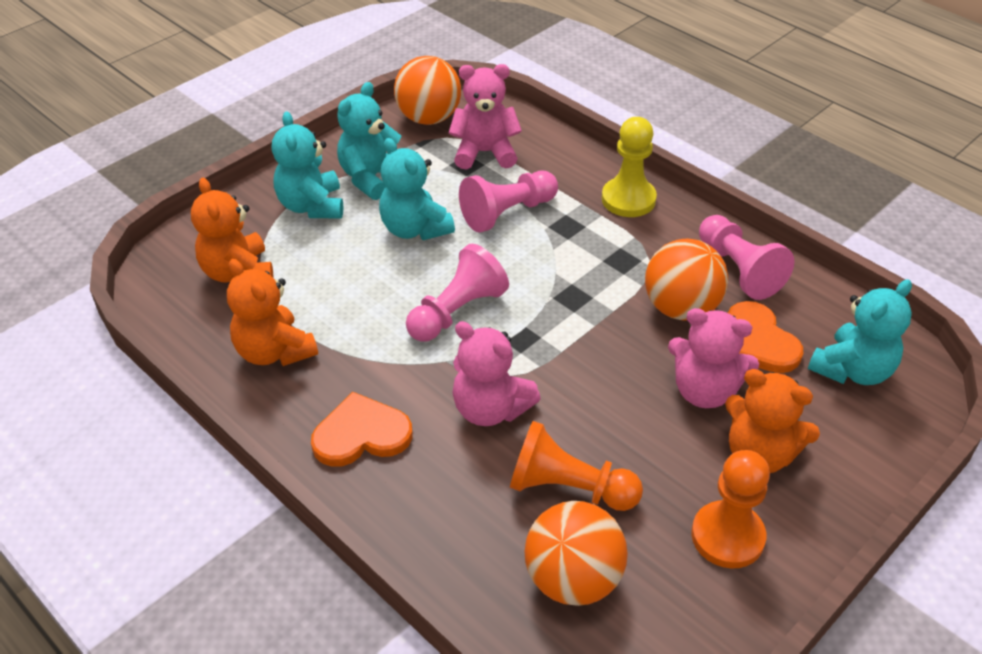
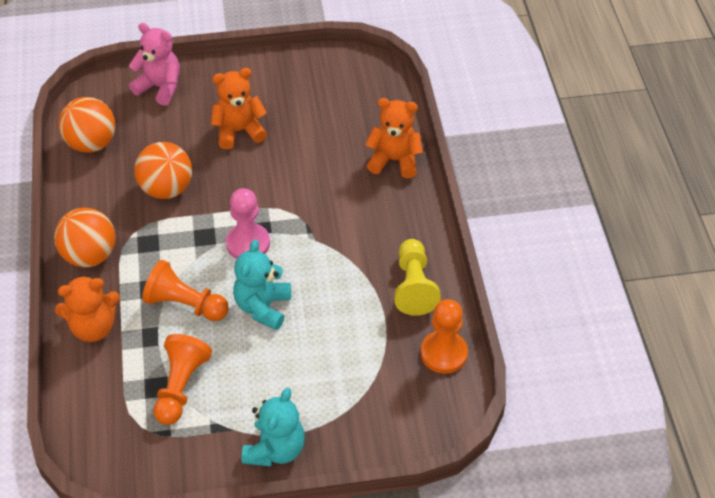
orange heart: [311,392,413,467] [728,301,803,373] = 2 -> none = 0
orange pawn: [510,421,643,511] [691,450,770,568] = 2 -> [142,260,229,321] [153,334,212,425] [421,299,468,374] = 3
pink pawn: [406,244,509,342] [459,170,558,232] [699,215,794,300] = 3 -> [226,188,270,259] = 1
pink teddy bear: [449,64,522,170] [453,321,541,426] [668,308,759,408] = 3 -> [129,23,180,106] = 1
turquoise teddy bear: [272,112,343,219] [337,82,401,200] [379,138,455,240] [808,279,912,385] = 4 -> [233,240,291,330] [242,388,305,466] = 2

